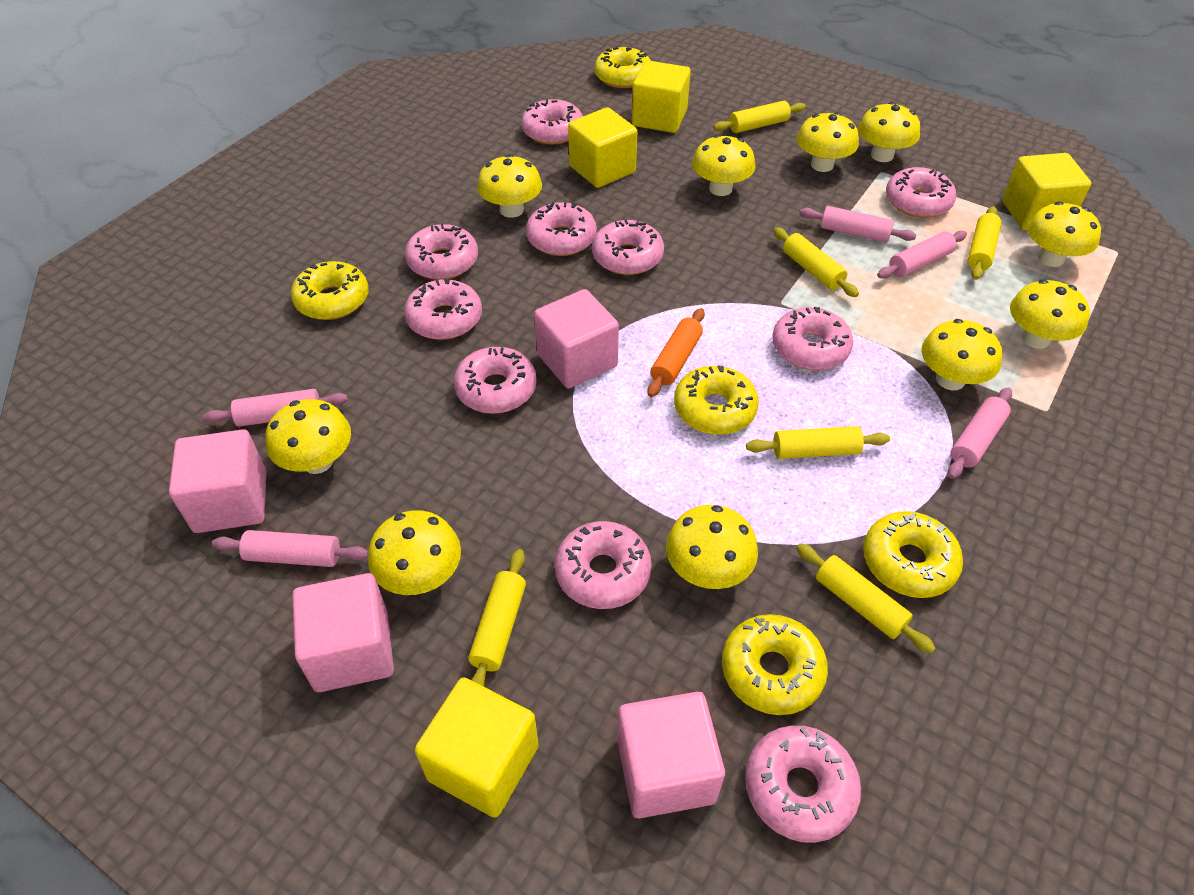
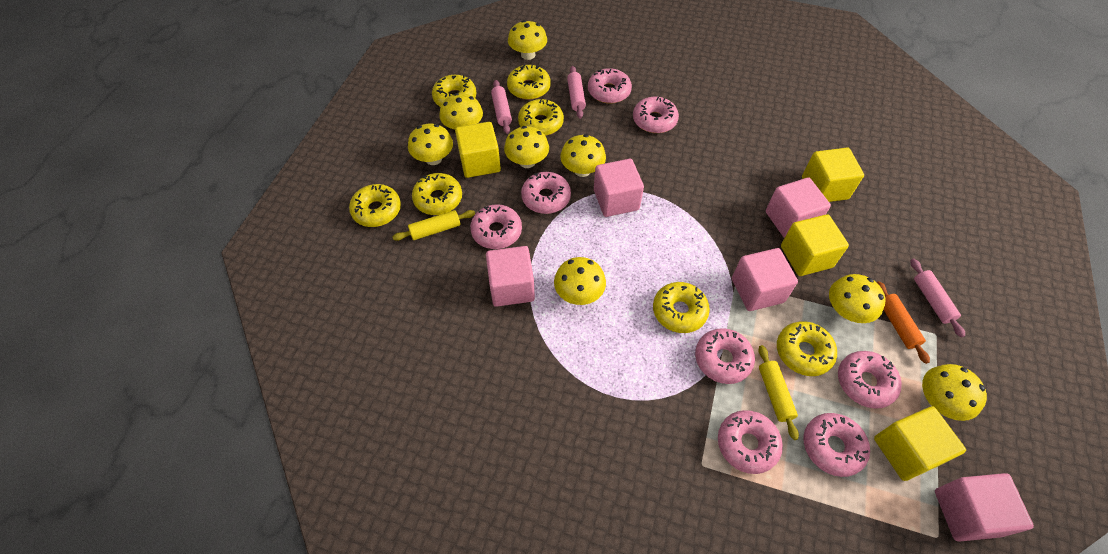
pink cube: [169,429,267,533] [292,573,394,692] [534,289,619,389] [617,692,725,818] = 4 -> [486,246,535,307] [594,159,644,217] [732,248,798,311] [766,177,831,238] [935,473,1034,542] = 5
pink donut: [404,278,482,340] [405,224,478,280] [454,347,537,414] [521,99,583,145] [526,202,597,256] [555,521,652,609] [592,219,664,275] [745,726,861,843] [772,307,853,370] [886,167,956,218] = 10 -> [470,204,522,249] [521,172,571,214] [588,68,632,104] [633,97,679,133] [695,328,755,384] [718,410,783,474] [803,413,870,477] [838,351,902,409] = 8
pink rolling pin: [203,389,348,427] [212,530,369,567] [799,206,916,243] [877,231,967,278] [948,388,1012,479] = 5 -> [491,80,512,134] [567,66,586,119] [911,259,965,338] = 3
yellow donut: [291,261,368,320] [594,47,651,88] [674,365,759,435] [722,614,828,715] [863,511,963,598] = 5 -> [349,184,401,227] [412,173,462,215] [432,75,476,107] [507,65,551,100] [518,99,564,136] [653,282,710,333] [777,321,837,376] = 7
yellow mushroom: [266,399,351,474] [368,510,461,595] [477,154,542,218] [666,505,758,589] [692,134,755,196] [797,112,859,172] [858,102,920,162] [921,319,1002,390] [1010,280,1090,349] [1027,202,1101,267] = 10 -> [408,124,453,165] [439,93,483,129] [504,126,549,168] [508,20,547,60] [554,257,606,305] [560,134,606,177] [829,274,885,323] [922,364,987,421] = 8
yellow rolling pin: [468,549,526,687] [713,101,806,133] [746,426,890,459] [773,227,859,297] [796,543,935,653] [967,206,1002,280] = 6 -> [393,210,475,241] [758,345,799,440] = 2

